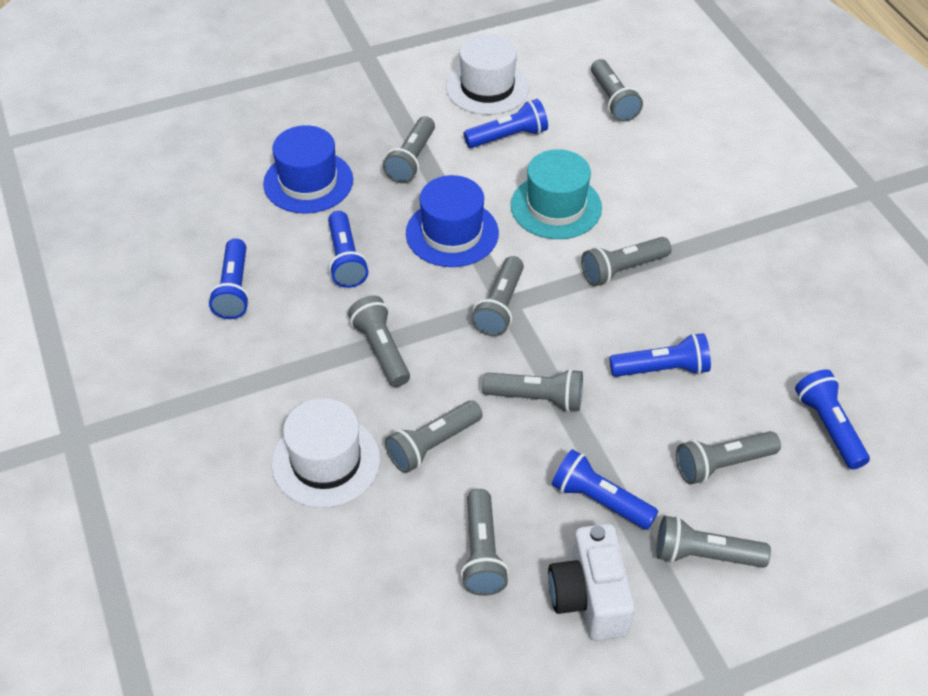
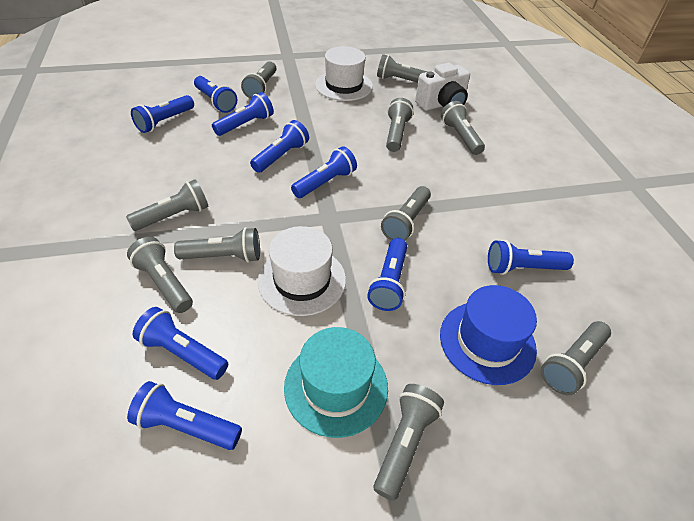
blue flashlight: [208,238,250,319] [328,211,368,288] [464,99,548,148] [552,449,658,530] [610,333,711,377] [795,370,870,470] = 6 -> [127,381,242,450] [131,95,194,133] [133,307,228,380] [194,76,237,113] [212,92,274,136] [250,120,309,173] [291,146,357,198] [367,238,407,311] [488,240,574,275] = 9
blue hat: [263,125,353,213] [406,175,499,267] = 2 -> [440,285,537,385] = 1

